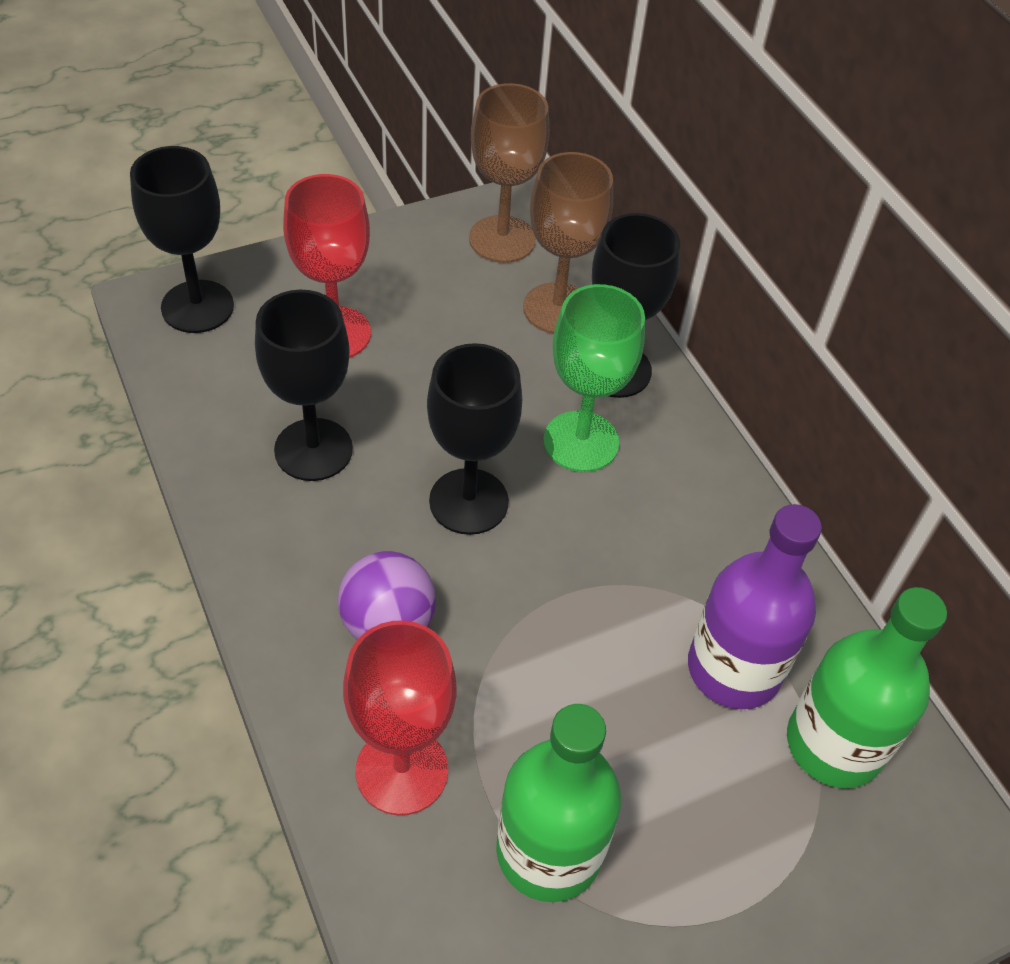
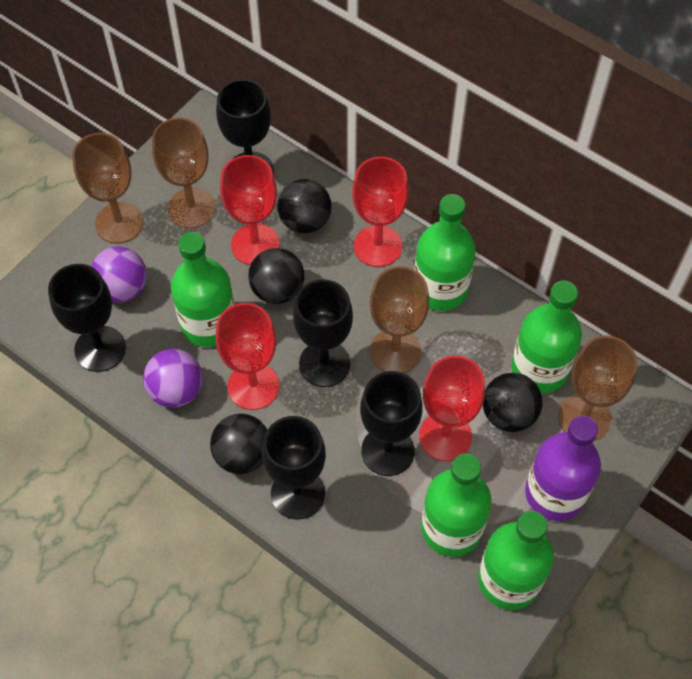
black ball: none = 0 -> [210,413,267,474] [248,248,304,304] [277,179,332,234] [483,372,543,432] = 4
black goblet: [130,146,234,333] [255,290,353,481] [427,343,522,535] [592,213,680,398] = 4 -> [48,264,126,372] [216,79,274,175] [262,416,326,519] [293,279,353,387] [360,371,423,476] = 5
brown goblet: [469,83,550,263] [523,152,613,334] = 2 -> [72,133,143,244] [152,117,216,229] [370,266,429,373] [558,336,638,441] = 4
green bottle: [496,704,621,902] [787,587,947,788] = 2 -> [171,232,235,347] [414,194,476,311] [421,454,492,557] [478,511,554,610] [511,281,582,393] = 5
green goblet: [543,284,645,472] = 1 -> none = 0
purple ball: [338,551,436,640] = 1 -> [91,247,147,303] [143,349,203,408] = 2
red goblet: [283,174,371,358] [343,620,457,815] = 2 -> [216,303,279,410] [220,155,280,265] [352,157,409,267] [419,356,485,461] = 4

